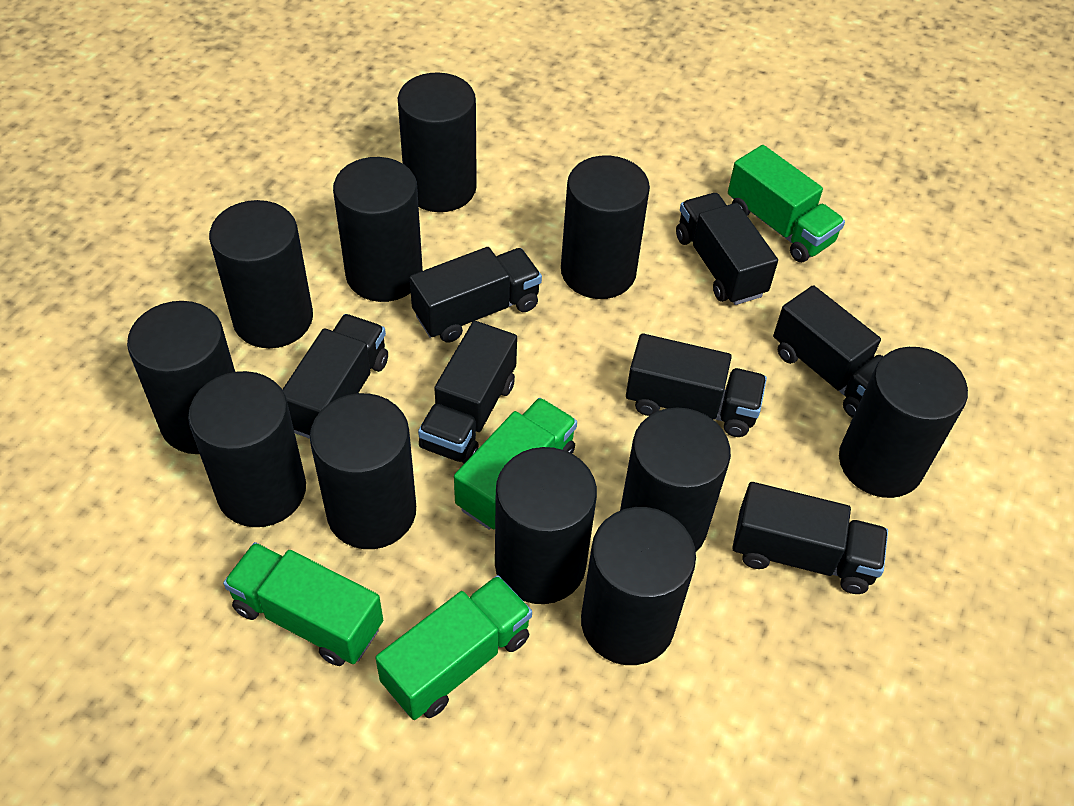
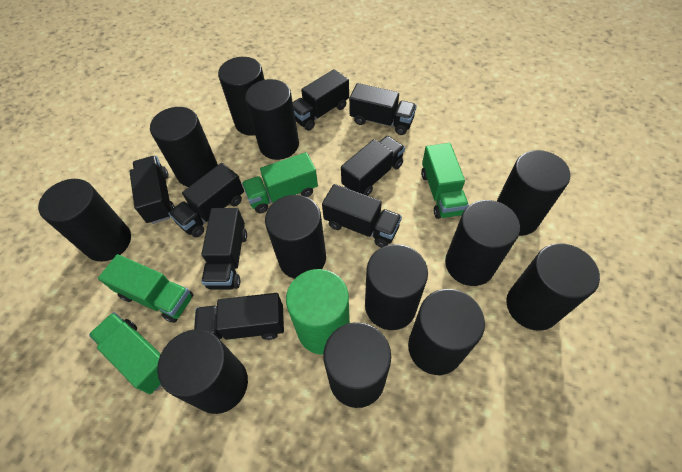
black cylinder: [127,301,235,454] [188,371,306,527] [209,200,313,348] [310,393,416,549] [333,157,423,302] [398,72,477,212] [495,447,597,604] [561,156,650,299] [581,507,696,665] [620,407,731,552] [839,347,968,498] = 11 -> [38,179,131,262] [150,107,218,187] [157,329,248,414] [218,57,265,136] [245,79,299,160] [265,195,326,279] [323,322,391,408] [365,244,428,330] [408,289,485,375] [445,200,520,286] [497,150,570,236] [506,243,600,331] = 12
black truck: [282,314,388,439] [410,247,542,343] [418,321,517,463] [626,333,767,437] [676,193,778,305] [732,482,888,594] [773,285,883,418] = 7 -> [129,156,175,224] [168,163,244,237] [194,293,284,340] [201,208,247,290] [293,69,349,131] [322,184,402,248] [341,136,405,196] [349,83,417,135] = 8
green cylinder: none = 0 -> [286,269,350,355] = 1

